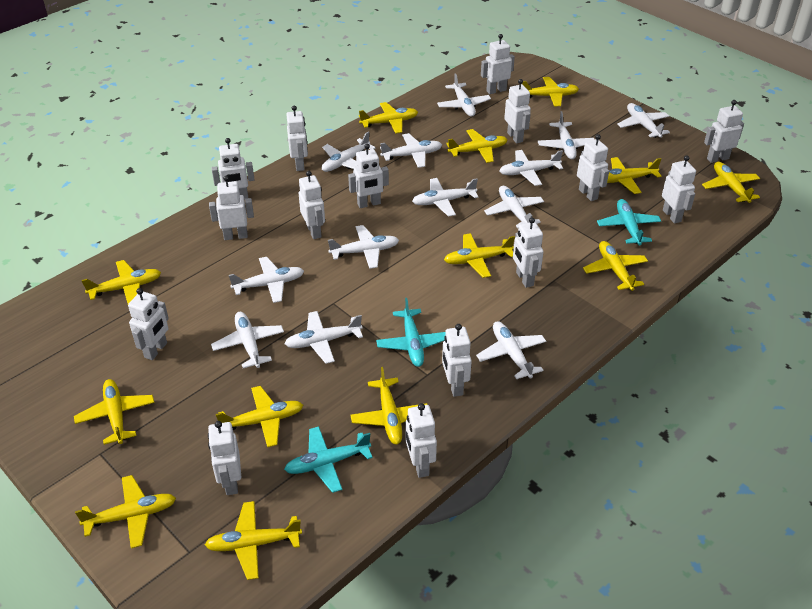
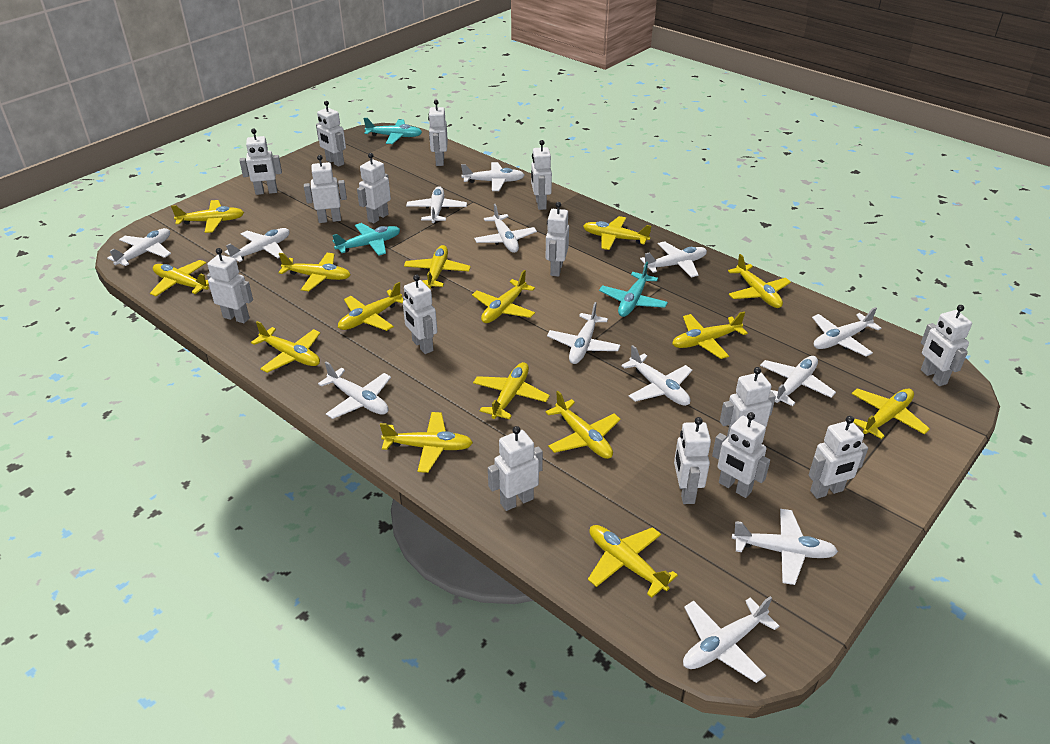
yellow plane: [74,379,155,445] [75,475,176,548] [82,260,161,304] [205,501,302,580] [216,386,303,447] [350,367,428,444] [359,102,418,134] [444,233,515,278] [446,129,507,163] [522,77,579,107] [583,241,648,291] [607,157,661,194] [702,162,760,203] = 13 -> [150,260,209,296] [171,200,244,233] [251,321,320,373] [278,253,351,291] [338,282,403,331] [380,412,473,473] [404,245,471,288] [472,270,535,323] [473,362,550,419] [546,391,621,459] [583,216,651,250] [588,525,678,598] [672,312,748,359] [728,254,791,308] [851,389,930,439] = 15

